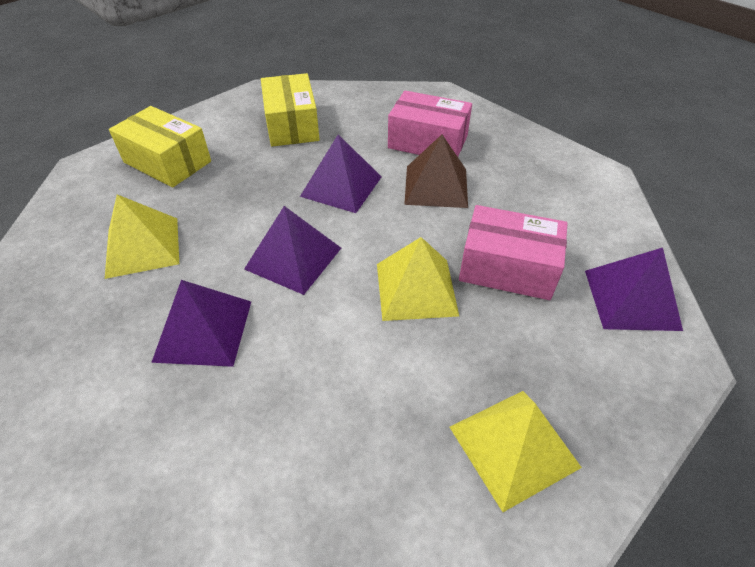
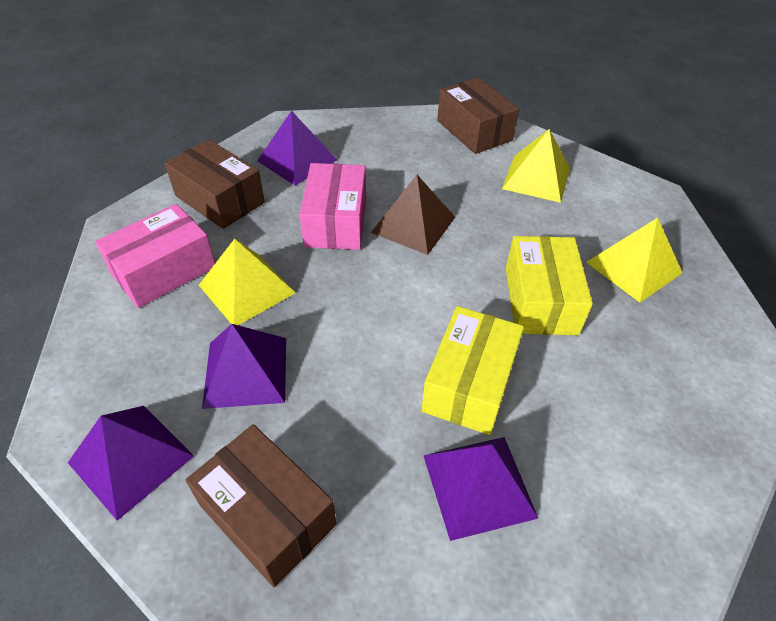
brown box: none = 0 -> [165,139,265,229] [186,424,336,587] [437,78,519,154] = 3

